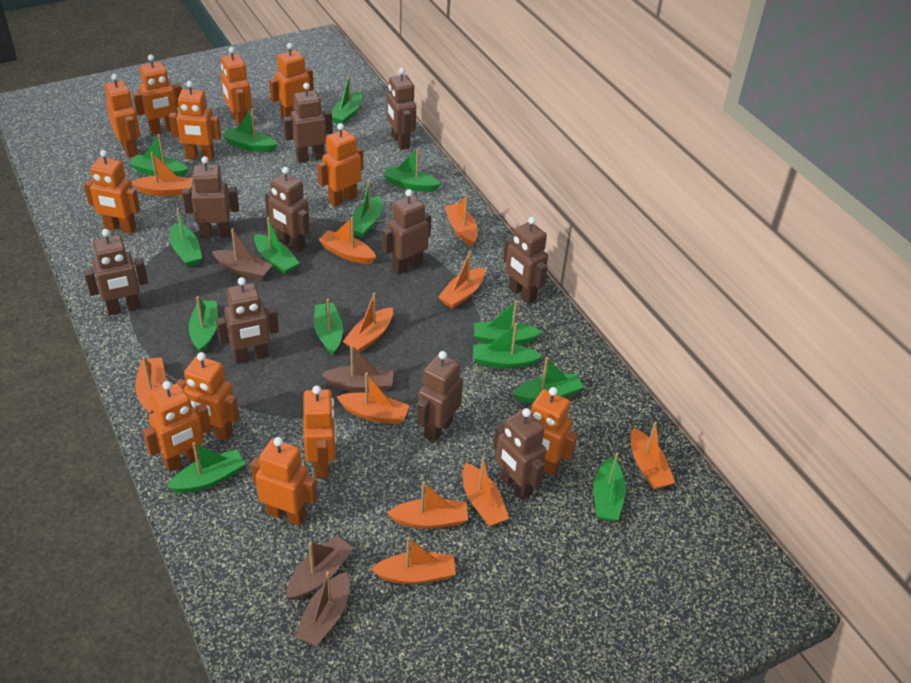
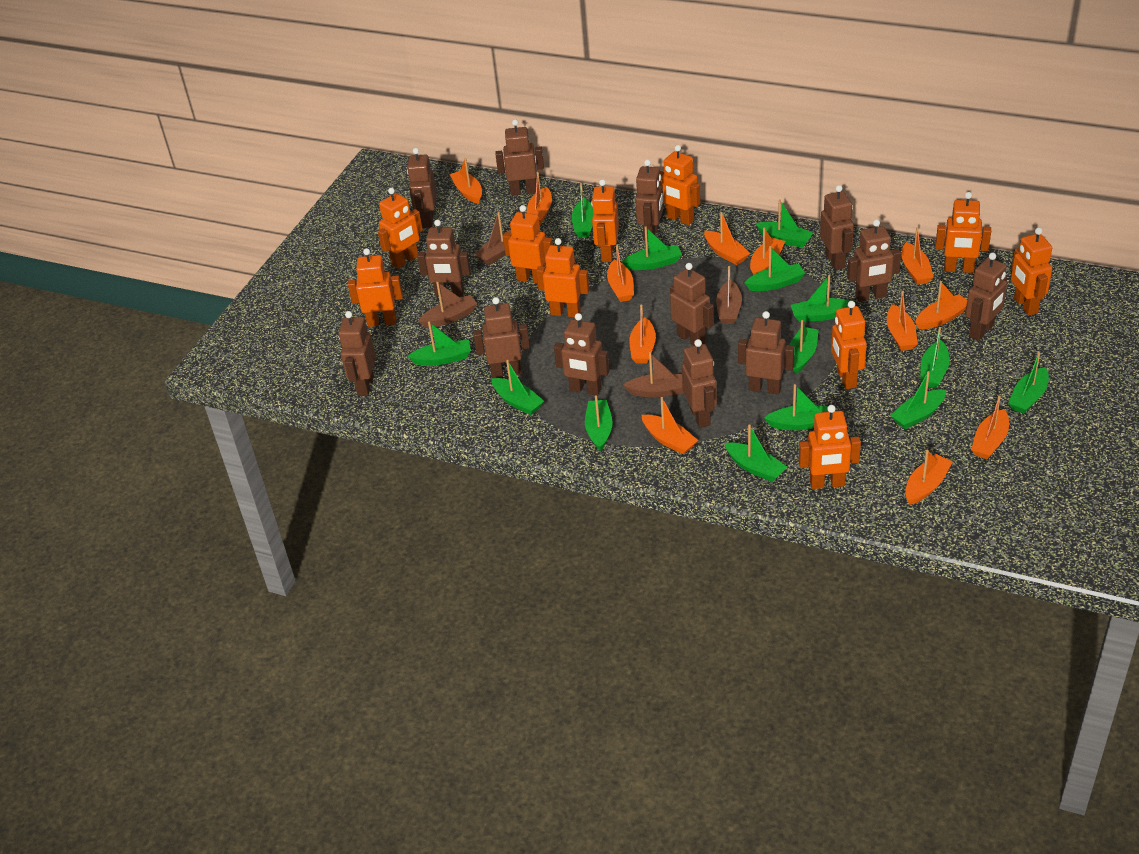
brown robot: [84,229,148,315] [182,156,239,238] [216,277,279,364] [265,167,310,253] [283,83,333,163] [382,189,431,275] [387,68,416,150] [417,351,463,442] [493,408,546,500] [503,217,548,304] = 10 -> [338,311,376,396] [407,148,437,228] [417,219,471,297] [473,297,530,378] [495,119,544,196] [554,313,609,396] [635,159,664,241] [670,263,714,346] [682,339,717,428] [738,311,795,395] [820,185,854,270] [847,219,901,302] [965,253,1007,341] = 13
orange boat: [131,152,193,196] [135,356,166,414] [318,217,376,264] [337,372,410,424] [343,293,393,353] [371,537,456,584] [387,481,468,529] [438,251,485,309] [445,195,478,247] [463,457,509,527] [630,422,675,489] = 11 -> [450,158,482,204] [527,172,552,225] [607,245,634,302] [629,304,656,364] [642,397,698,455] [704,212,751,265] [750,228,785,275] [887,291,918,351] [902,227,934,285] [905,449,953,505] [915,281,967,330] [971,396,1009,459] = 12
orange robot: [84,150,140,234] [104,74,140,158] [133,54,182,135] [143,381,211,472] [169,81,221,161] [177,352,239,441] [221,47,252,126] [251,437,318,526] [269,43,314,119] [303,385,336,478] [317,123,363,207] [517,387,578,476] = 12 -> [348,248,403,327] [378,188,423,269] [503,205,553,284] [536,238,590,317] [591,179,619,262] [660,145,700,225] [799,405,861,489] [831,301,867,389] [935,192,991,273] [1011,228,1052,316] = 10

